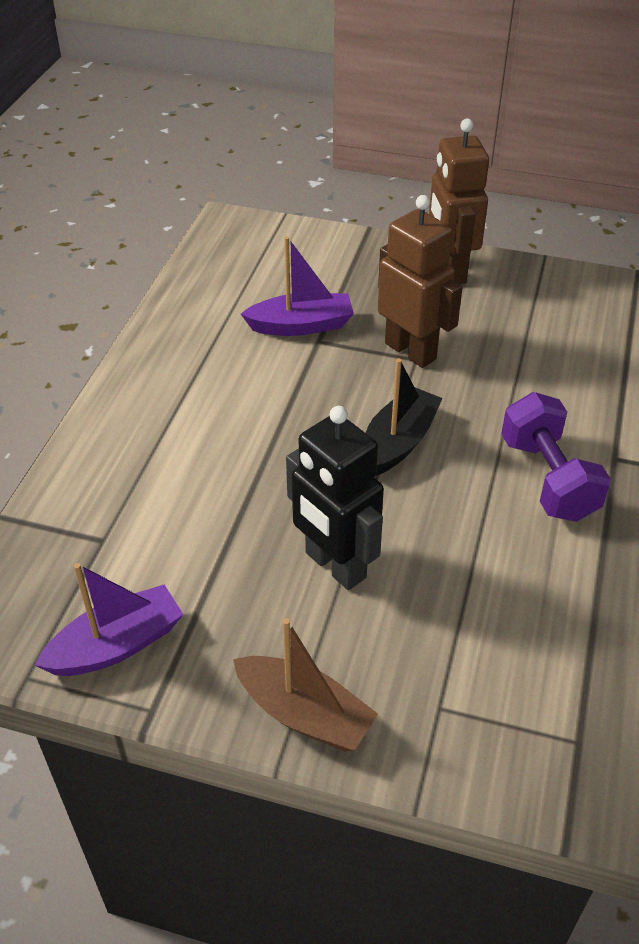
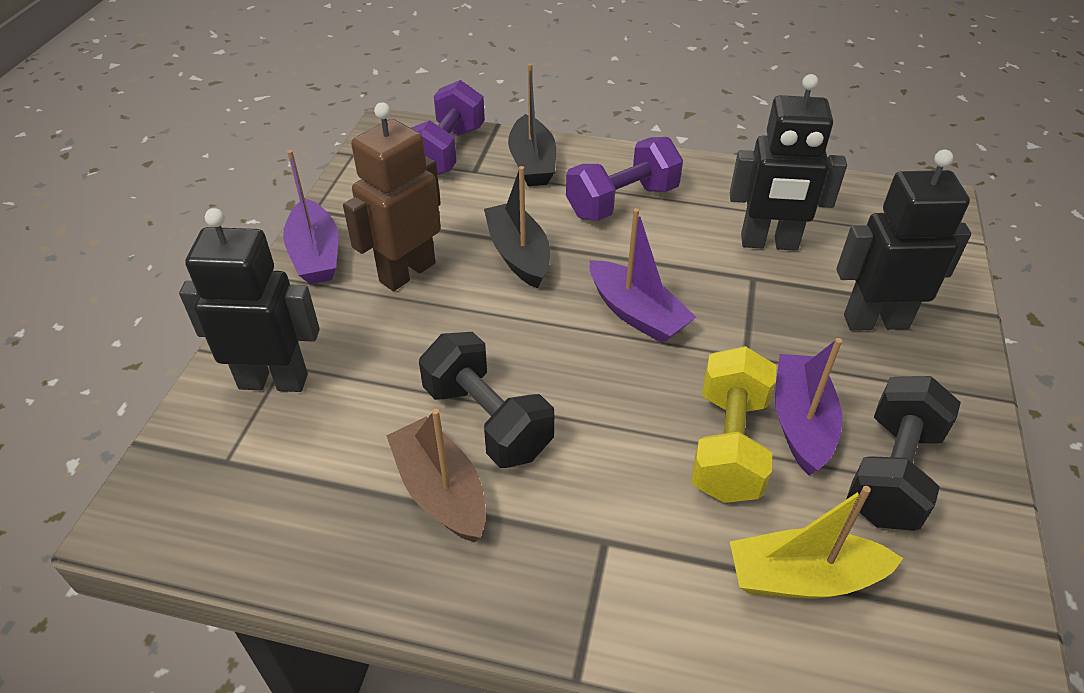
black boat: [366,359,443,475] = 1 -> [484,166,550,289] [508,63,556,186] = 2
black dumbbell: none = 0 -> [419,332,554,468] [846,376,961,531] = 2
black robot: [286,406,384,590] = 1 -> [179,208,320,392] [730,74,847,251] [836,149,971,331] = 3
brown robot: [378,195,463,368] [429,119,489,284] = 2 -> [343,102,441,291] = 1
purple boat: [35,563,184,676] [241,236,354,336] = 2 -> [283,150,338,284] [589,208,696,344] [775,338,842,475] = 3
purple dumbbell: [501,392,611,522] = 1 -> [411,80,485,175] [566,137,683,221] = 2
yellow boat: none = 0 -> [730,486,903,598] = 1
yellow dumbbell: none = 0 -> [691,346,777,503] = 1

